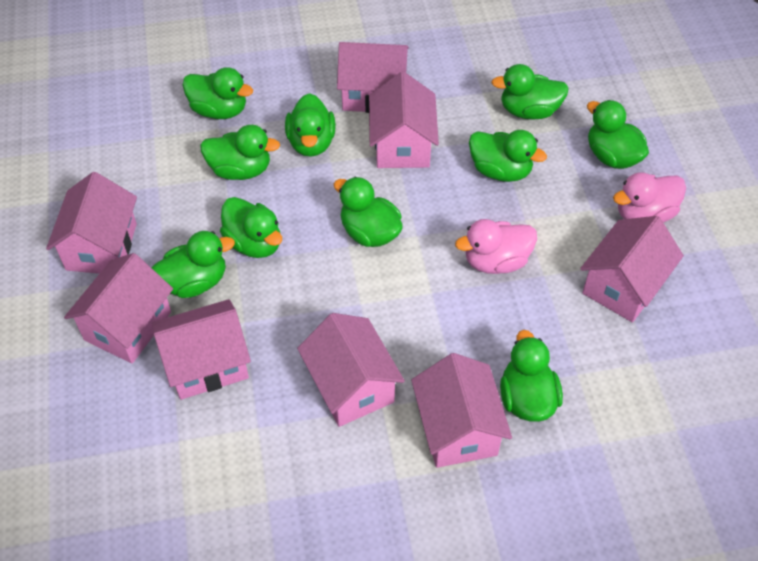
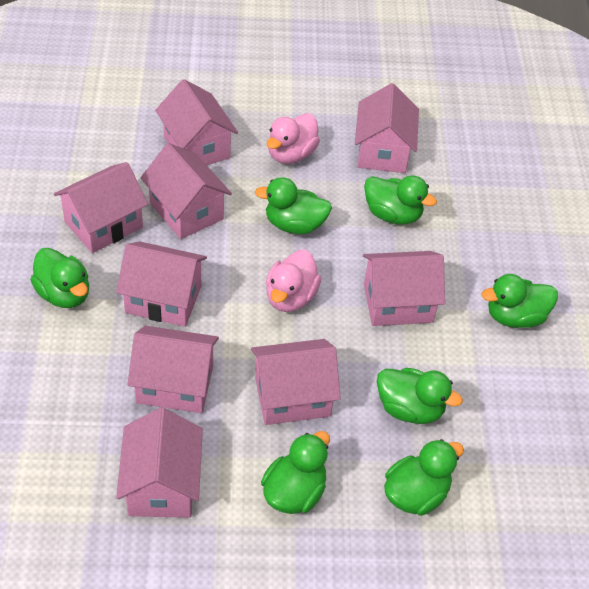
green duck: [152,231,235,298] [182,67,253,119] [200,125,280,180] [220,197,282,258] [285,93,336,157] [334,177,403,247] [469,130,547,182] [491,64,569,120] [500,330,563,422] [587,100,649,169] = 10 -> [30,248,89,308] [255,177,332,234] [261,431,330,514] [364,175,437,225] [377,368,463,424] [384,439,464,516] [482,274,558,328] = 7
pink house: [46,172,137,274] [64,253,173,364] [152,299,251,400] [297,313,405,427] [337,42,409,113] [369,72,439,168] [411,353,512,468] [580,216,684,322] = 8 -> [54,162,148,253] [116,241,207,327] [116,407,203,518] [127,326,219,413] [141,143,232,239] [155,79,238,165] [251,339,341,425] [355,83,419,173] [363,251,445,326] = 9

